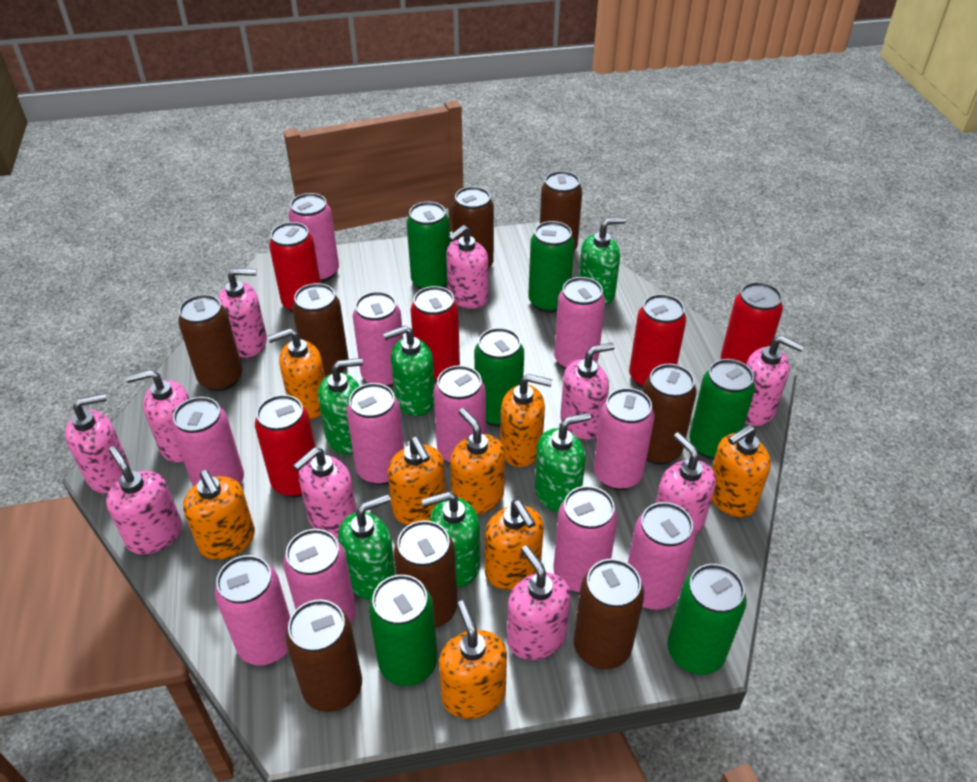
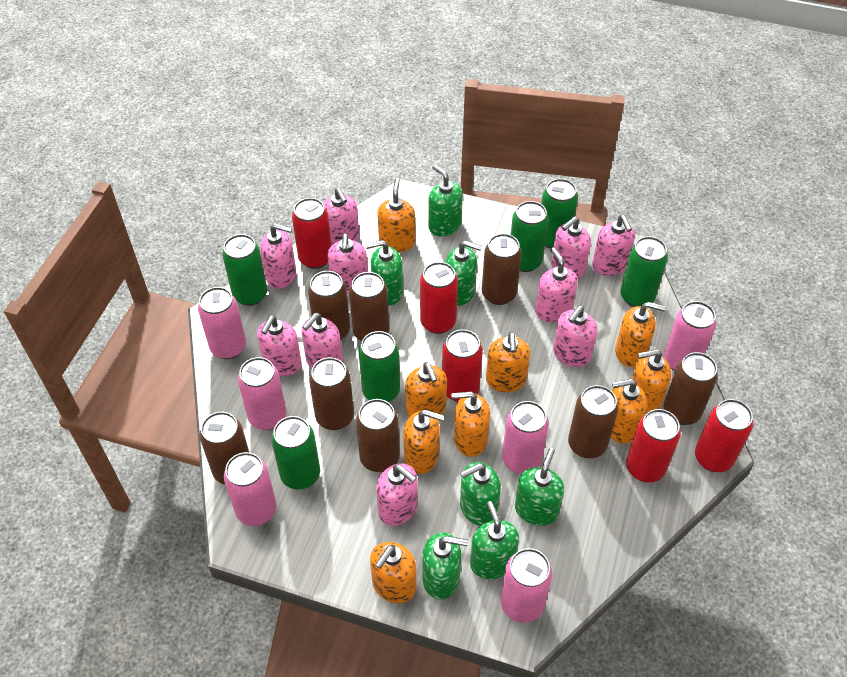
green soap dispenser: [318,358,363,454] [338,494,396,601] [383,326,435,416] [421,491,480,587] [535,412,591,513] [579,217,626,305] = 6 -> [365,240,403,305] [422,532,468,599] [428,165,463,236] [445,241,482,306] [460,462,501,526] [470,501,519,579] [515,448,564,526] = 7
orange soap dispenser: [183,470,255,560] [267,328,325,419] [388,437,446,525] [439,600,507,719] [450,408,505,515] [485,500,544,590] [500,374,552,467] [711,425,771,517] = 8 -> [370,542,416,603] [377,178,415,252] [403,410,444,474] [405,362,447,417] [451,391,490,457] [486,332,530,392] [611,379,647,444] [615,302,666,367] [632,349,671,414] = 9
pink can: [172,397,244,486] [215,555,290,666] [283,529,356,623] [289,193,339,282] [346,383,404,485] [353,292,403,387] [433,365,486,463] [553,486,618,593] [554,277,605,369] [593,388,655,490] [628,502,695,610] = 11 -> [198,287,246,359] [224,452,276,526] [238,357,286,430] [501,548,553,623] [502,401,549,474] [664,301,716,371] = 6

